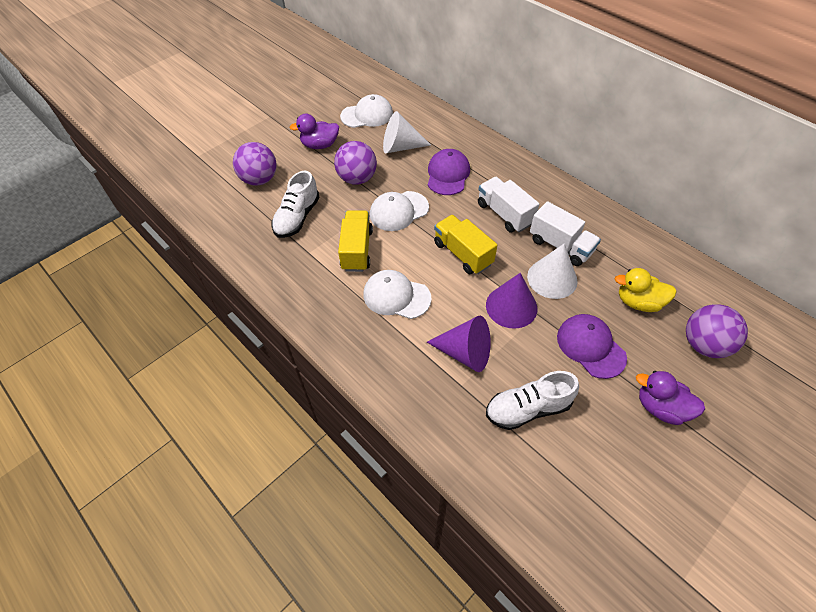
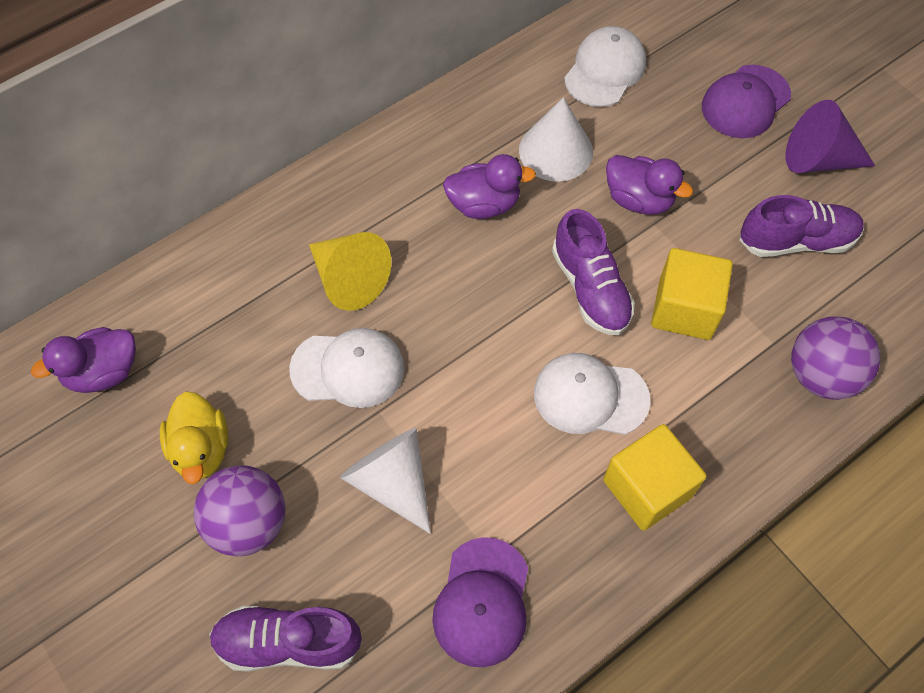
purple ball: [233,142,277,186] [334,141,377,185] [686,304,748,358] = 3 -> [194,465,286,556] [791,316,880,400] = 2
purple cone: [427,316,491,372] [486,273,537,329] = 2 -> [785,100,875,173] = 1
purple duck: [289,114,339,149] [636,371,705,425] = 2 -> [31,327,136,393] [443,154,536,219] [606,155,693,215] = 3
purple shoe: none = 0 -> [209,606,362,672] [552,209,635,335] [739,195,864,257] = 3
white shoe: [271,171,320,238] [486,371,579,430] = 2 -> none = 0
white truck: [478,177,539,233] [530,201,601,266] = 2 -> none = 0
yellow cone: none = 0 -> [309,232,391,311] = 1
yellow cube: none = 0 -> [603,424,707,531] [651,248,733,340] = 2
yellow truck: [338,211,373,272] [434,215,497,275] = 2 -> none = 0

